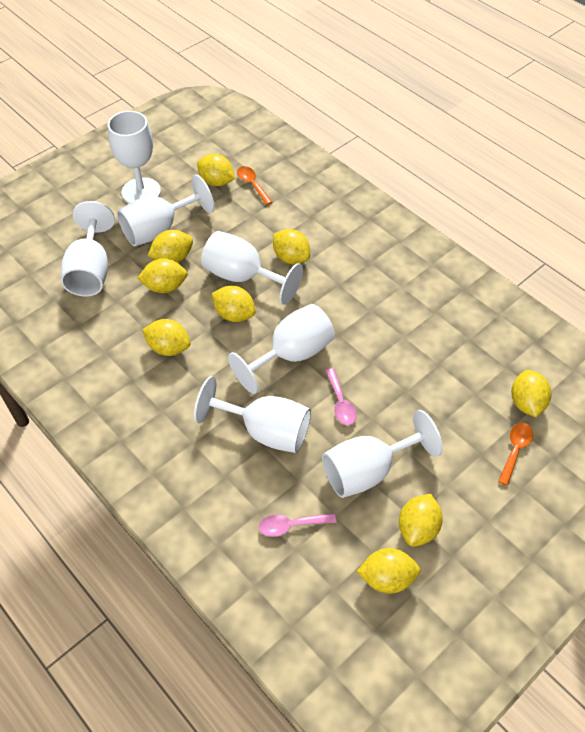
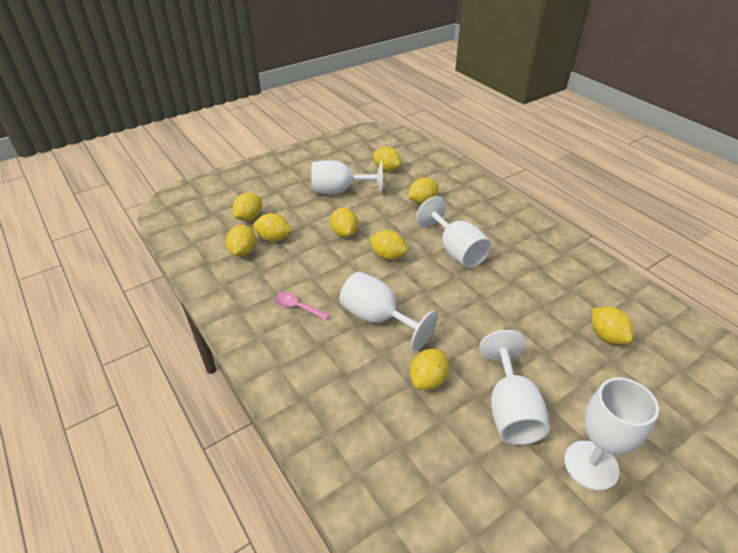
orange spoon: [237,166,272,205] [498,423,533,486] = 2 -> none = 0
pink spoon: [258,513,336,537] [326,368,357,425] = 2 -> [275,293,330,320] = 1
white goblet: [61,201,115,296] [108,111,161,203] [117,175,214,246] [194,376,311,453] [201,231,303,305] [228,304,335,394] [322,410,443,498] = 7 -> [311,160,383,194] [339,272,438,351] [416,196,491,268] [479,330,549,445] [564,378,659,491] = 5

